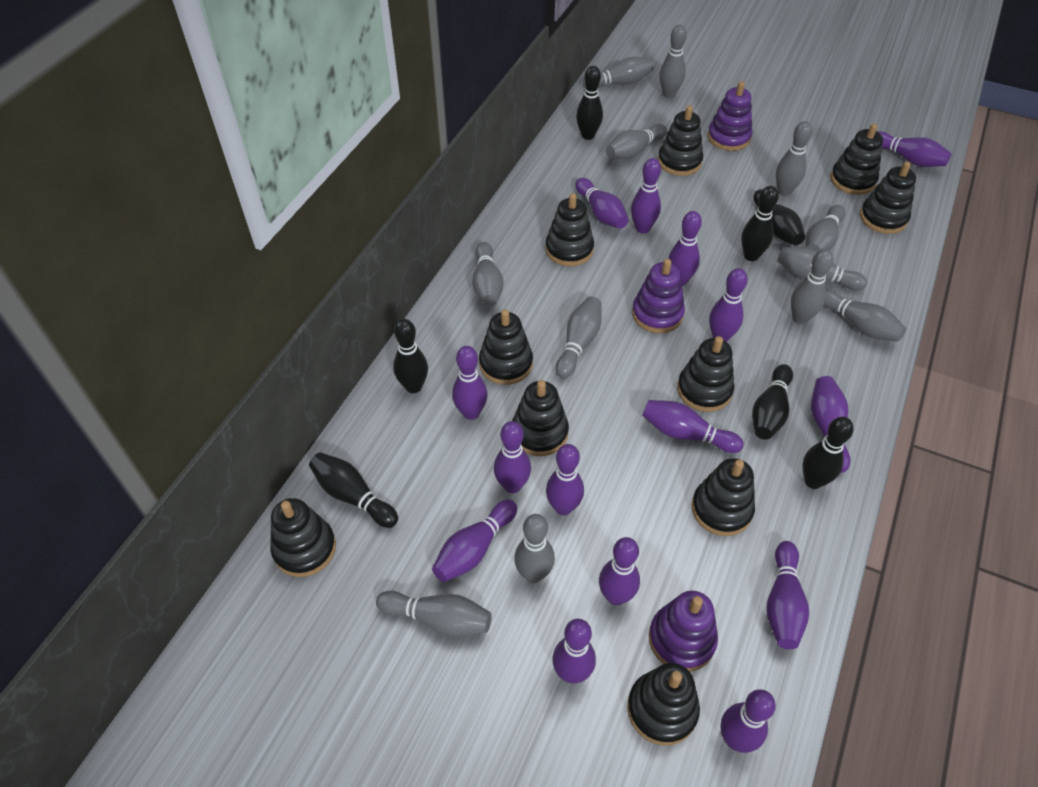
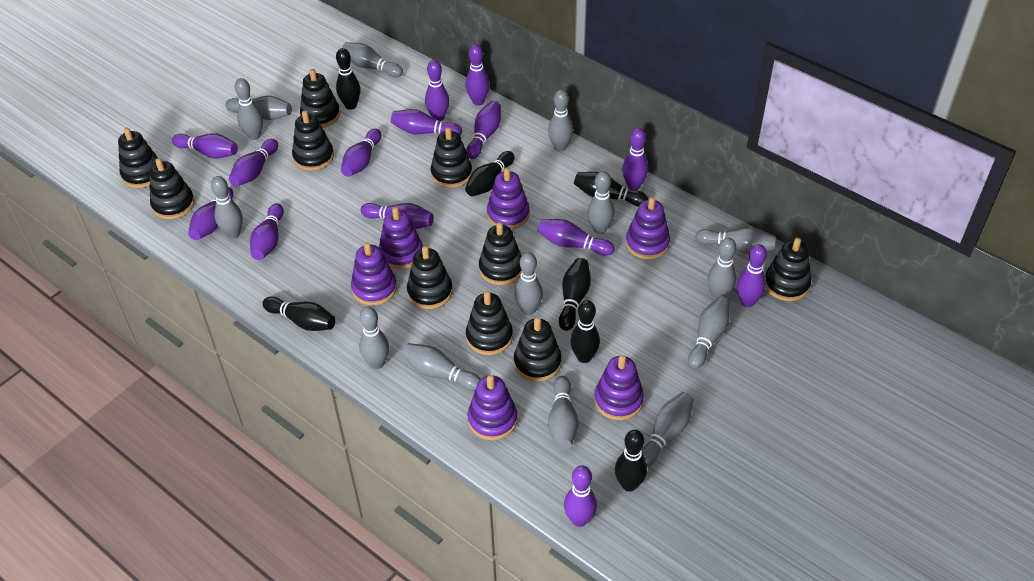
grey bowling pin: [376,591,492,637] [472,242,503,307] [514,514,555,583] [556,297,602,378] [583,57,654,88] [606,124,667,159] [660,25,687,98] [776,121,812,196] [777,247,867,290] [791,249,834,324] [805,205,845,251] [823,289,906,342] = 12 -> [211,176,243,239] [225,96,292,120] [235,78,263,140] [342,42,403,77] [359,307,389,369] [402,343,481,391] [514,252,543,315] [548,89,573,152] [548,376,579,450] [588,171,615,234] [641,392,694,467] [688,297,730,369] [696,227,776,254] [707,238,736,299] = 14
purple bowling pin: [432,500,517,582] [452,346,488,420] [494,421,531,493] [546,444,584,515] [552,619,596,683] [575,178,629,229] [599,537,640,605] [631,158,661,233] [642,400,744,453] [668,211,702,286] [709,268,748,342] [720,689,776,753] [766,541,809,649] [811,376,851,473] [878,131,952,167] = 15 -> [172,133,238,159] [188,187,233,240] [229,139,278,186] [250,203,284,260] [341,129,382,177] [361,203,434,229] [391,109,462,136] [425,60,449,122] [466,44,490,106] [466,101,501,159] [538,219,615,256] [564,466,597,527] [622,128,648,190] [737,244,767,307] = 14
purple stacking toy: [632,259,685,333] [649,591,718,672] [708,81,752,151] = 3 -> [351,242,397,306] [379,207,423,269] [467,375,518,440] [487,168,530,229] [594,355,644,420] [626,197,670,260] = 6

